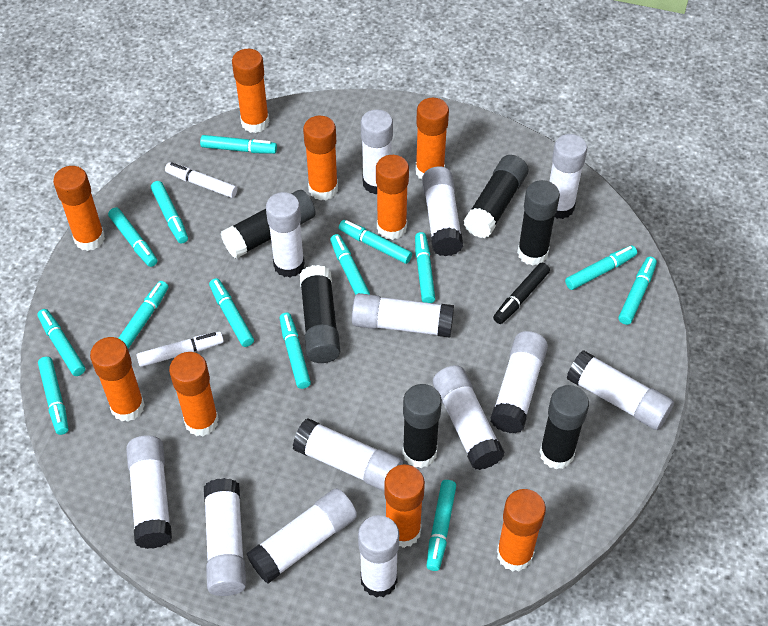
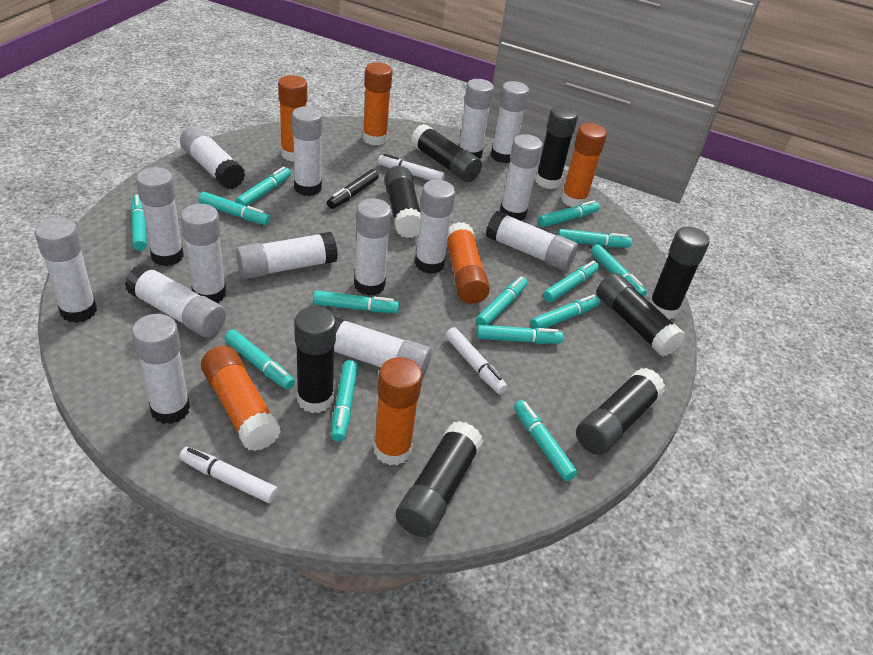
black glue stick: [221,190,316,258] [300,265,340,363] [403,384,442,468] [464,155,528,238] [517,180,560,266] [539,385,589,469] = 6 -> [294,306,336,413] [384,166,421,238] [396,421,483,537] [411,124,482,182] [535,105,578,189] [576,368,665,455] [597,273,685,357] [649,227,709,319] = 8
orange glue stick: [53,166,105,251] [90,337,145,422] [169,352,219,436] [232,49,269,133] [303,116,338,200] [376,155,409,240] [384,465,425,548] [415,97,449,179] [497,489,546,572] = 9 -> [201,346,281,451] [278,75,307,162] [362,62,392,145] [374,357,423,465] [447,222,490,304] [561,123,607,207] = 6
white glue stick: [126,435,172,549] [204,478,246,596] [247,488,357,583] [266,192,305,277] [293,418,403,491] [352,293,454,338] [358,515,399,598] [361,109,393,194] [422,166,463,256] [433,365,505,470] [490,331,548,433] [549,134,587,219] [567,350,674,430] = 13 -> [35,217,97,323] [125,264,226,337] [132,314,190,424] [136,167,184,266] [180,126,245,189] [181,204,226,303] [236,232,338,279] [292,106,323,196] [334,317,432,379] [354,198,392,296] [415,180,456,274] [459,79,494,159] [486,211,578,270] [491,81,529,163] [500,134,543,221] = 15
white marker: [137,332,224,367] [165,162,237,198] = 2 -> [179,447,278,503] [378,154,445,181] [446,327,508,394] = 3

